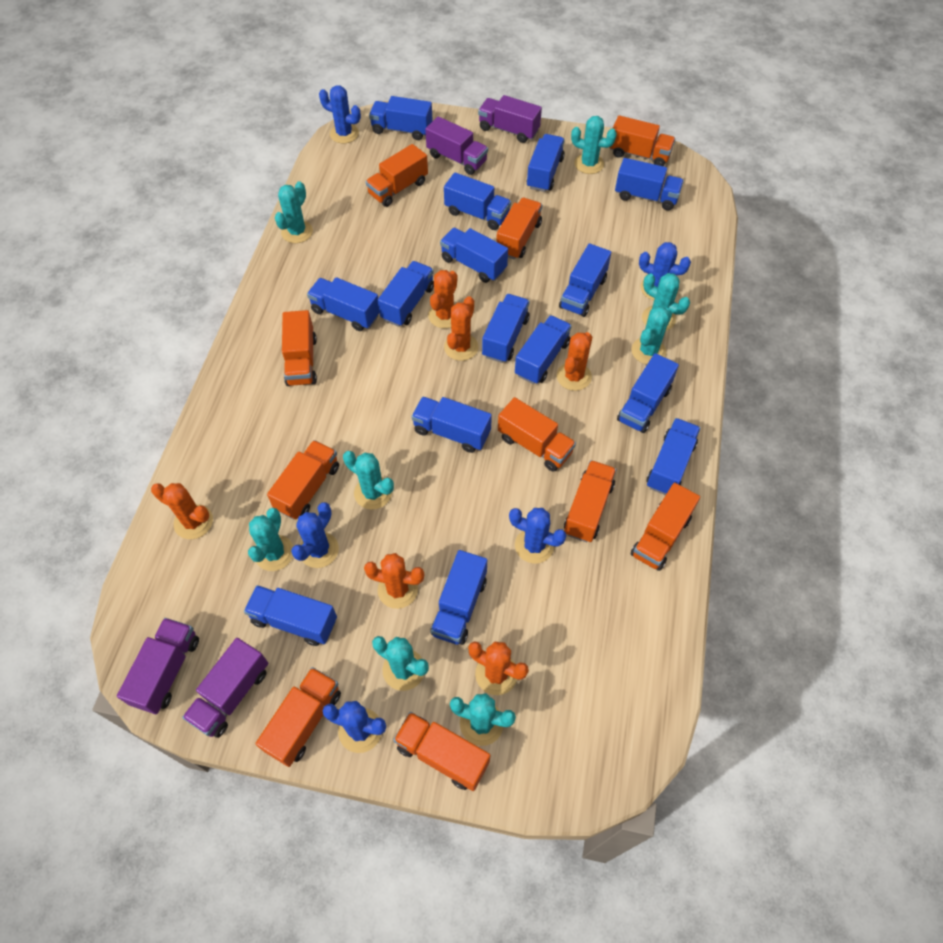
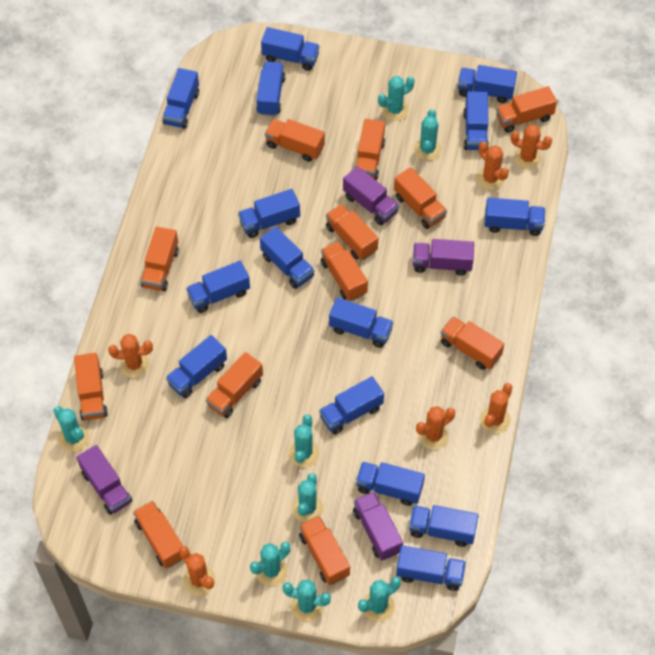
blue cactus: [291,502,339,568] [319,85,361,143] [322,701,386,753] [509,508,567,563] [639,242,691,300] = 5 -> none = 0
orange truck: [255,667,341,767] [267,440,339,520] [282,310,317,386] [366,144,428,207] [393,712,490,791] [496,198,542,260] [498,397,576,472] [564,460,616,542] [609,115,675,166] [631,483,700,571] = 10 -> [74,353,108,421] [133,501,183,568] [141,227,179,291] [206,352,263,418] [265,119,325,162] [299,516,350,585] [321,241,368,301] [326,204,378,260] [356,119,385,180] [394,167,447,229] [441,316,504,370] [496,86,557,133] = 12

